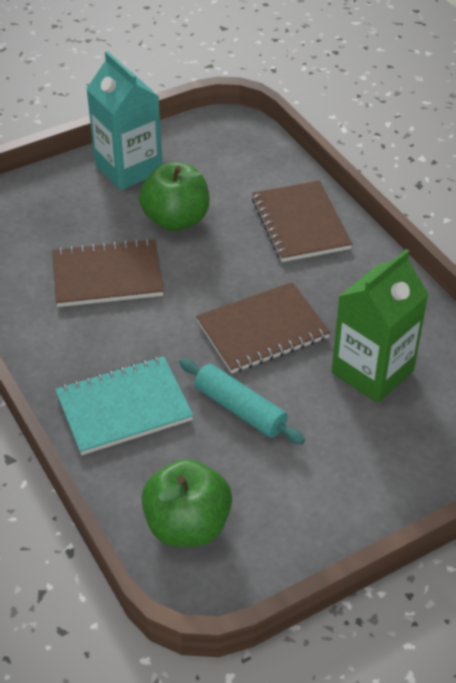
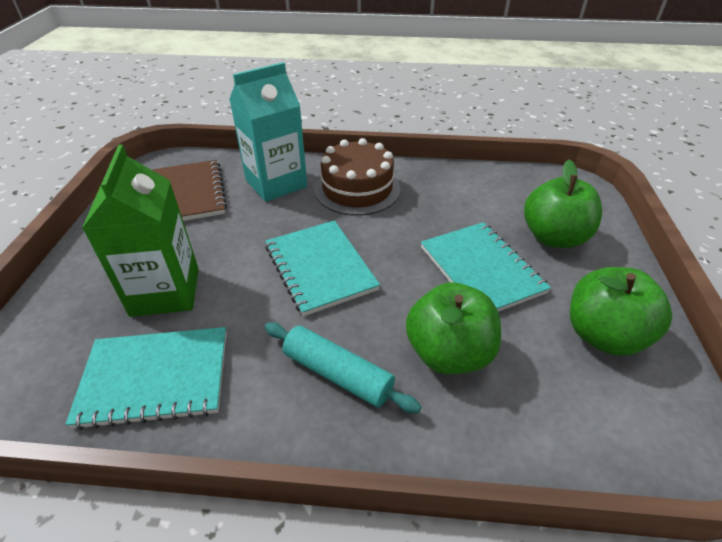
brown cake: none = 0 -> [314,138,400,216] = 1
brown notebook: [52,238,164,307] [196,282,330,374] [252,181,352,262] = 3 -> [153,160,227,221] = 1
green apple: [139,162,209,231] [141,459,232,547] = 2 -> [406,282,501,374] [524,160,602,248] [570,267,672,356] = 3
turquoise notebook: [55,356,194,455] = 1 -> [65,327,227,430] [265,220,380,316] [421,222,551,312] = 3

